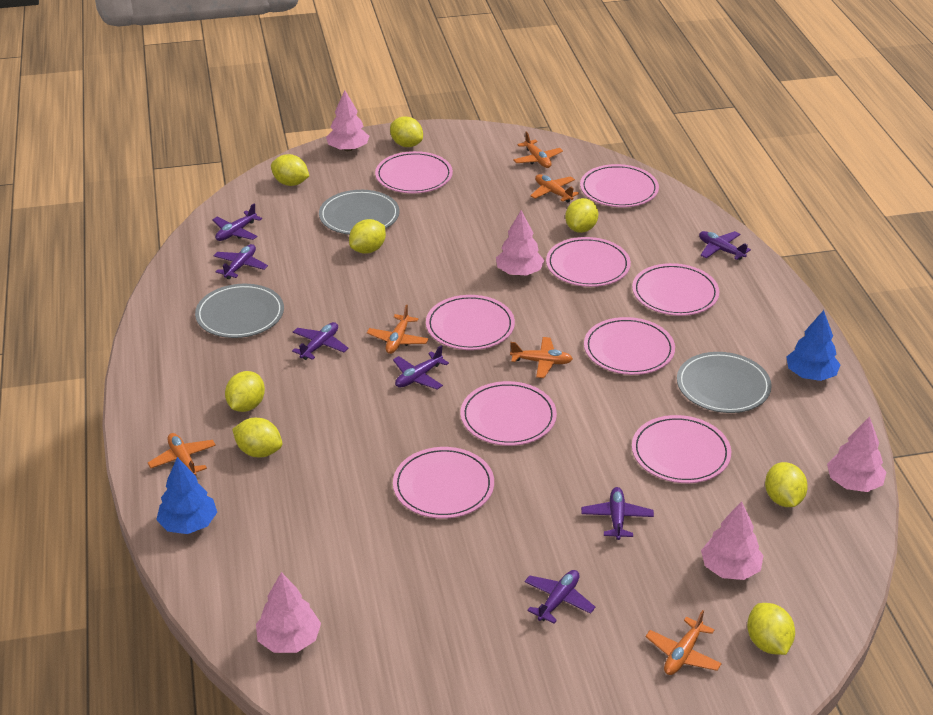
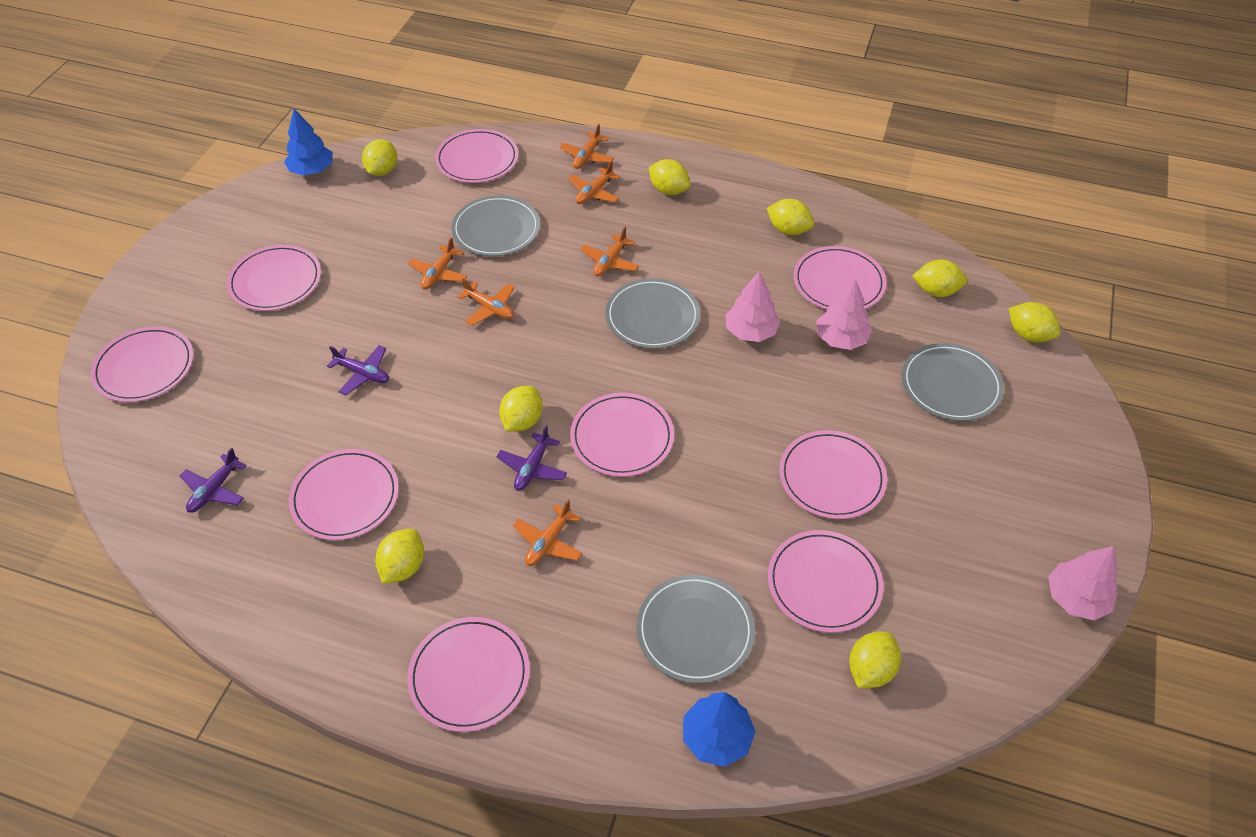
grey plate: [195,284,284,338] [319,190,400,235] [677,352,772,413] = 3 -> [452,195,540,256] [605,278,700,349] [636,575,755,684] [902,343,1004,421] = 4
pink tree: [256,572,321,653] [326,91,369,151] [496,210,544,276] [701,501,764,580] [827,416,886,492] = 5 -> [725,271,780,342] [817,279,872,350] [1048,546,1117,620] = 3
purple plane: [212,204,262,241] [214,244,268,279] [292,322,348,360] [393,345,449,389] [525,570,595,624] [581,487,654,540] [699,231,751,260] = 7 -> [180,448,247,513] [327,345,389,395] [497,425,567,491] = 3

